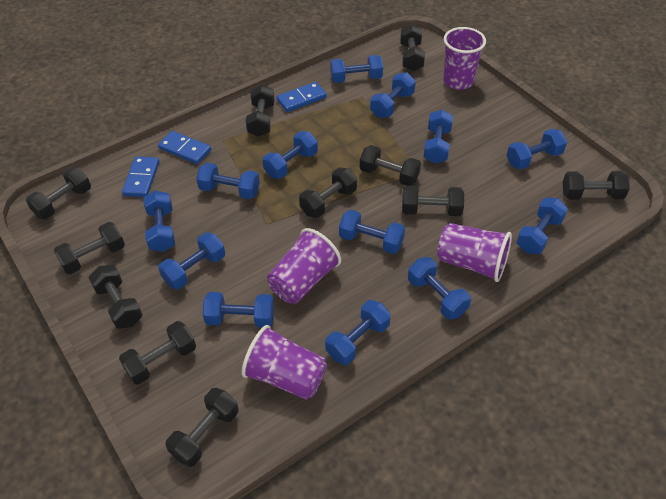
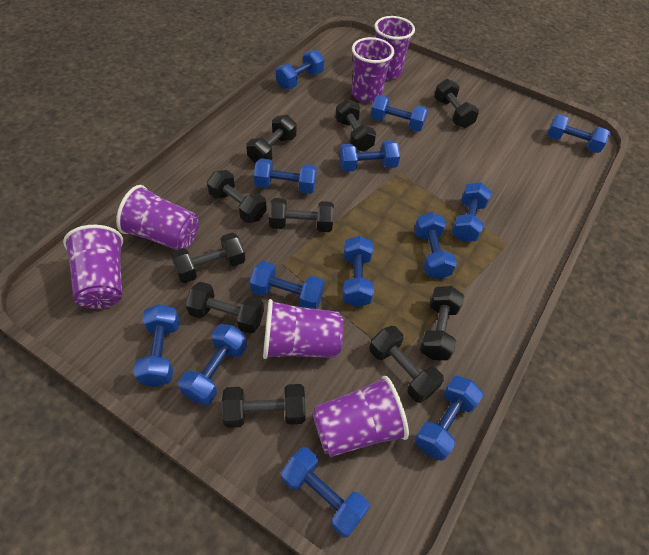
black dumbbell: [26,168,91,219] [53,222,125,274] [89,265,143,329] [119,321,196,385] [166,388,238,467] [246,84,275,137] [299,167,357,218] [360,145,421,186] [400,24,425,71] [402,185,464,216] [563,171,630,200] = 11 -> [171,233,245,283] [185,282,264,334] [207,170,267,223] [222,384,306,428] [246,115,296,164] [269,198,334,232] [335,99,376,152] [369,326,444,403] [420,286,464,360] [434,79,479,128] = 10
blue domino: [122,156,159,197] [158,131,211,164] [276,82,327,112] = 3 -> none = 0
purple cup: [241,325,327,400] [267,228,341,304] [437,223,512,282] [443,27,486,90] = 4 -> [63,225,123,309] [116,185,199,250] [263,299,344,359] [312,376,409,457] [352,37,394,103] [375,16,415,79] = 6

